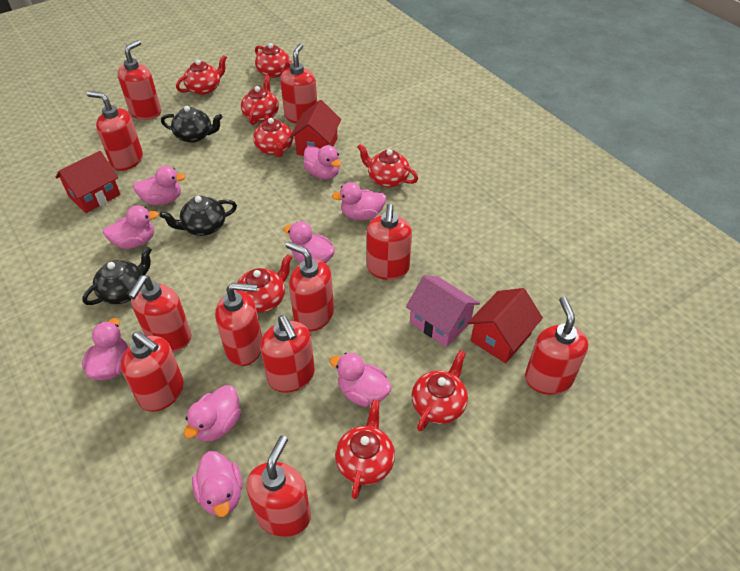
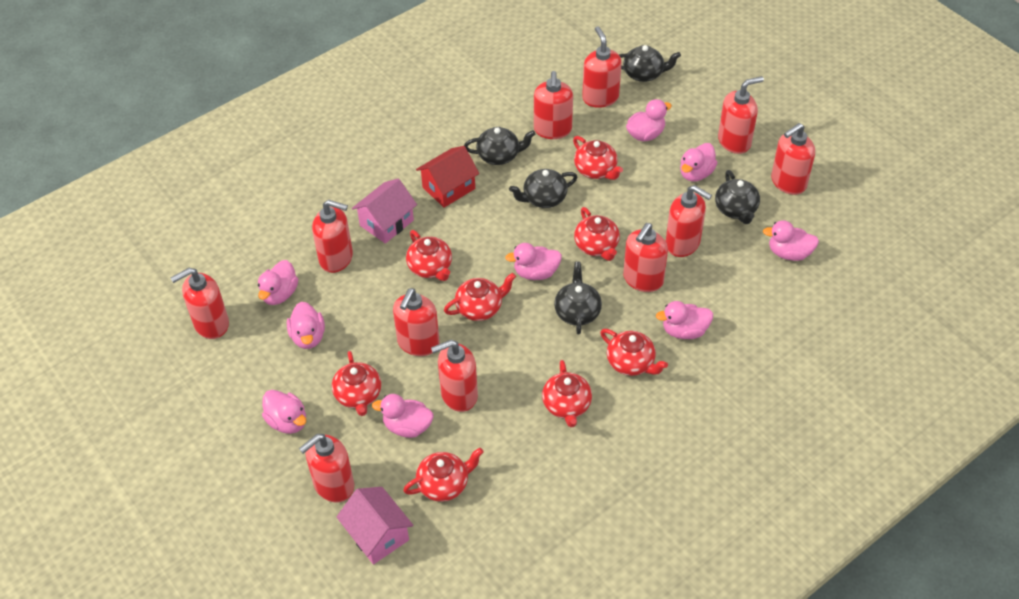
black teapot: [82,247,152,305] [160,196,237,236] [161,106,223,143] = 3 -> [464,127,535,165] [509,169,577,208] [554,262,602,335] [619,45,681,82] [715,170,760,224] = 5
pink house: [406,275,480,347] = 1 -> [337,487,413,565] [352,179,417,244] = 2
red house: [56,151,121,213] [290,100,341,156] [468,288,543,363] = 3 -> [416,146,479,208] = 1

